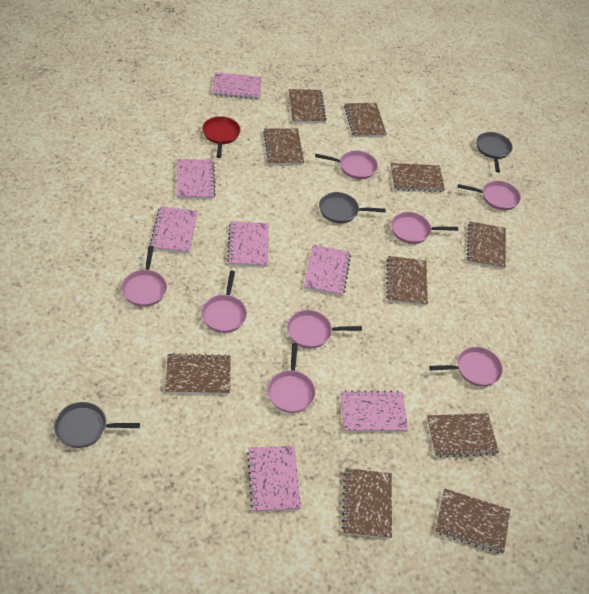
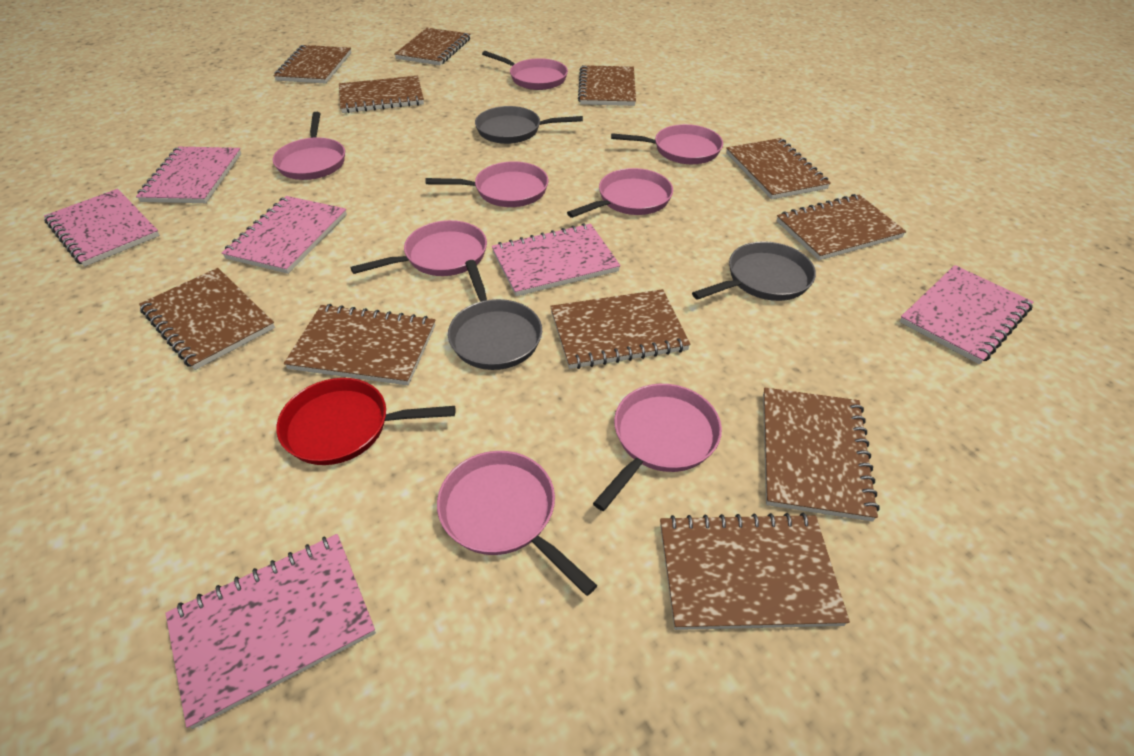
brown notebook: [165,353,231,394] [263,128,304,165] [289,89,326,123] [342,468,392,539] [344,103,387,137] [386,256,428,306] [391,163,445,193] [427,413,499,458] [435,489,510,554] [467,221,506,269] = 10 -> [139,268,275,370] [274,45,351,84] [284,304,435,385] [339,76,424,113] [394,28,470,66] [550,289,691,369] [578,65,636,106] [660,513,850,630] [726,138,831,200] [763,388,880,522] [777,194,906,260] = 11
pink notebook: [150,206,198,254] [177,159,216,199] [212,72,262,100] [227,221,269,267] [247,446,301,512] [304,245,351,296] [341,390,408,432] = 7 -> [44,189,160,267] [136,147,241,203] [165,534,376,729] [222,196,347,274] [492,223,620,296] [899,265,1033,364] = 6

